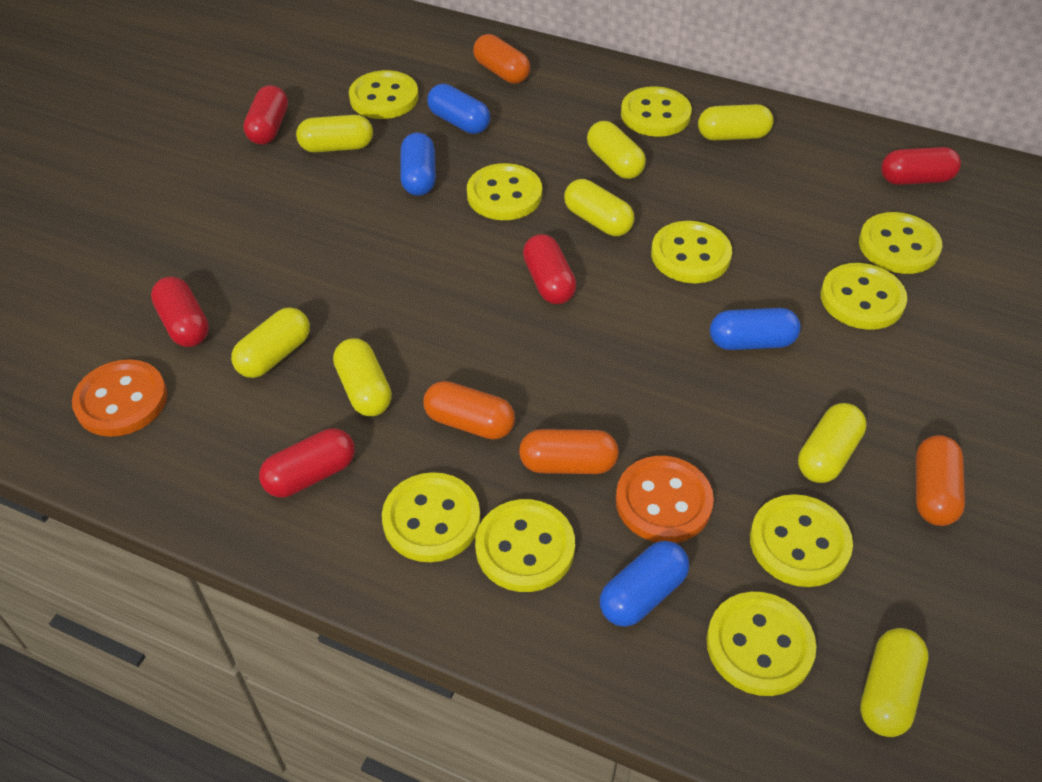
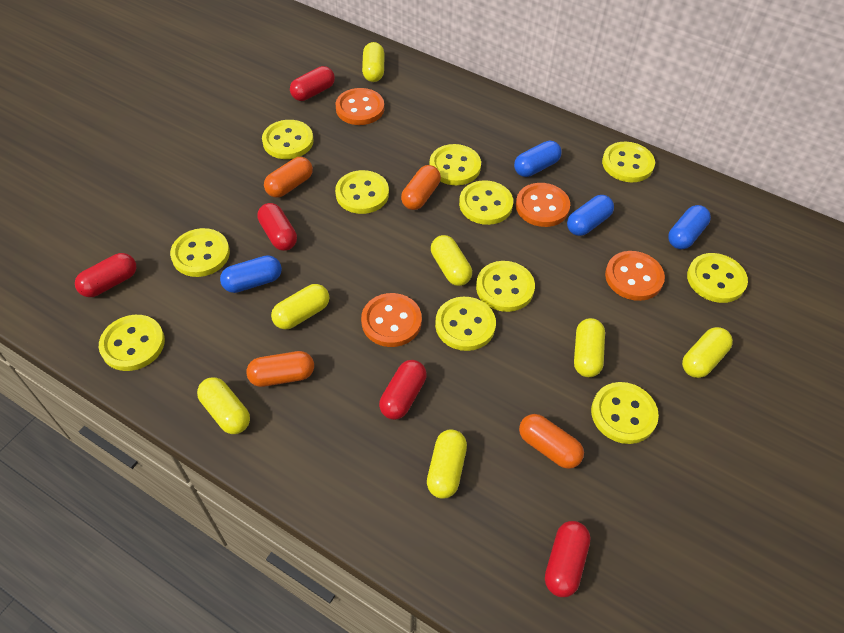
orange button: [72,359,167,437] [616,456,714,543] = 2 -> [335,88,384,125] [361,293,422,347] [516,183,570,227] [605,251,665,301] = 4
yellow button: [349,70,419,119] [382,472,480,562] [467,163,542,220] [475,499,575,592] [621,86,692,137] [651,221,732,283] [706,592,816,696] [750,494,853,587] [821,263,907,330] [859,212,942,274] = 10 -> [99,315,165,371] [170,228,230,277] [262,120,314,159] [335,170,389,214] [429,144,481,185] [435,297,496,351] [459,180,513,225] [476,261,535,312] [591,382,659,444] [602,142,655,182] [687,253,748,303] = 11
yellow capsule: [231,307,310,378] [296,115,373,153] [333,338,392,416] [564,179,635,236] [587,121,646,179] [698,104,774,140] [798,403,867,483] [860,628,929,737] = 8 -> [197,377,250,434] [271,284,329,329] [362,42,384,82] [427,429,467,499] [431,235,472,286] [574,318,605,377] [682,327,733,378] = 7

